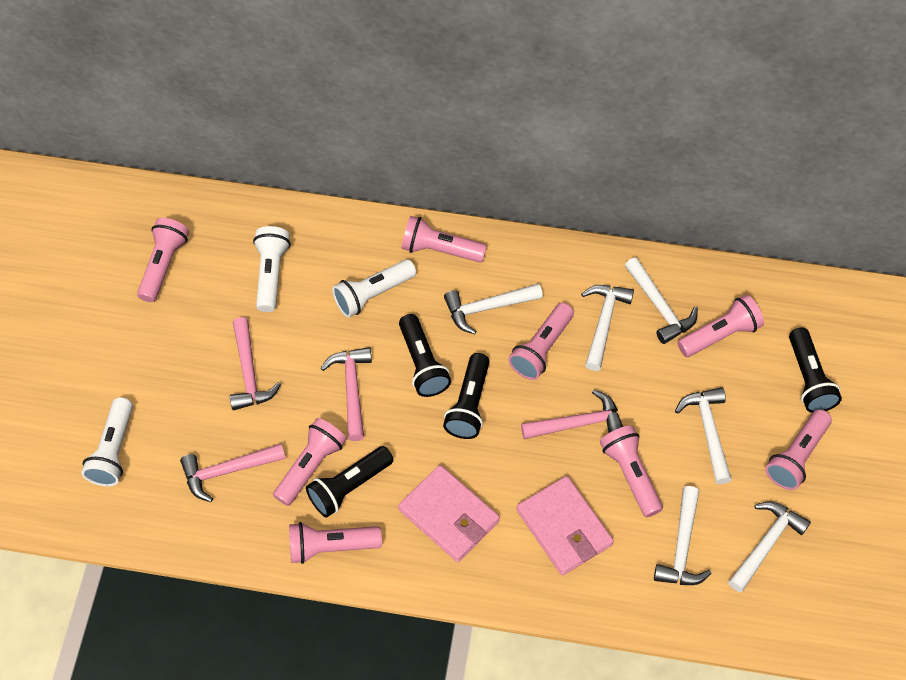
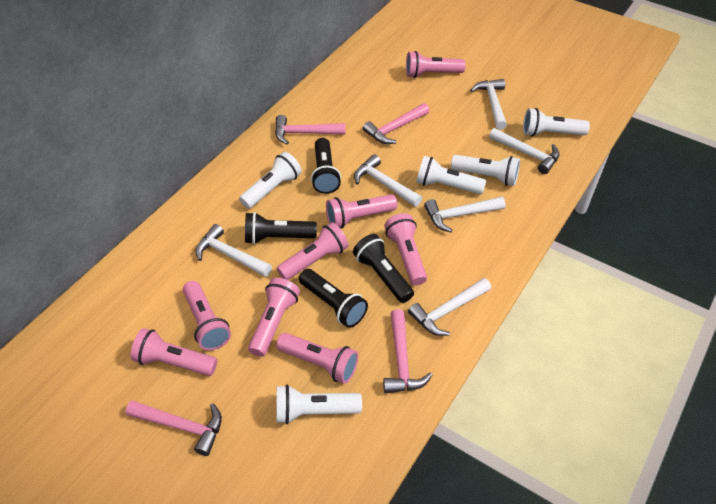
pink wallet: [398,465,500,562] [516,476,614,575] = 2 -> none = 0
white flashlight: [81,397,133,486] [253,226,291,312] [332,259,416,318] = 3 -> [239,152,302,209] [276,385,362,424] [416,156,486,194] [451,155,520,186] [523,108,590,137] = 5

